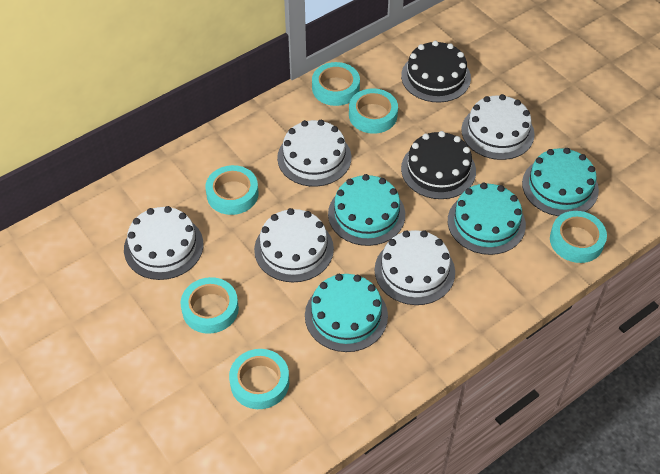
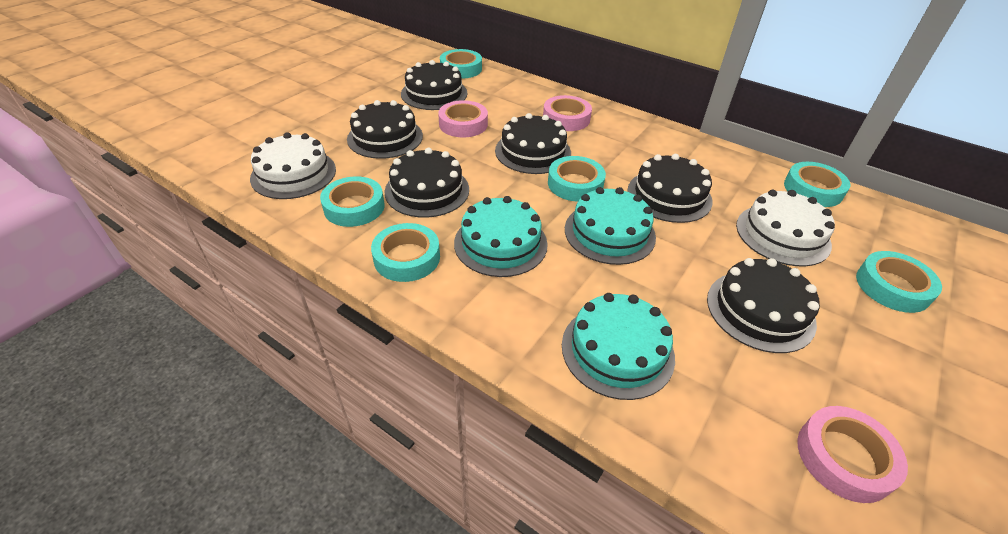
black cake: [401,41,471,103] [401,131,476,199] = 2 -> [347,100,423,159] [384,148,469,218] [401,60,467,110] [495,113,571,174] [627,154,713,223] [707,258,820,353] = 6
pink tape: none = 0 -> [438,100,488,137] [543,95,592,131] [797,406,908,503] = 3
turquoise cake: [305,274,388,352] [328,174,405,246] [448,183,526,255] [522,148,599,216] = 4 -> [454,196,548,277] [562,293,675,400] [565,187,656,265] = 3
white cake: [124,206,203,280] [254,208,334,282] [277,120,351,187] [375,230,455,305] [461,94,535,160] = 5 -> [250,132,336,199] [736,190,835,266] = 2

